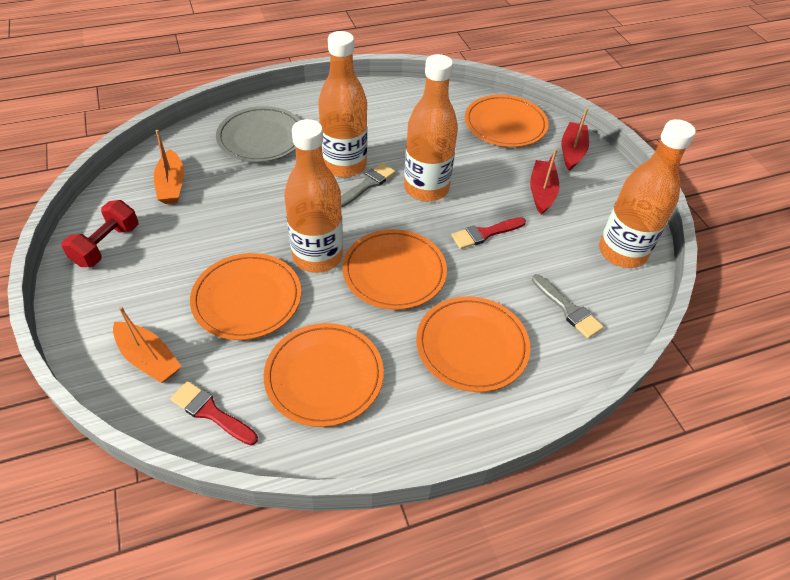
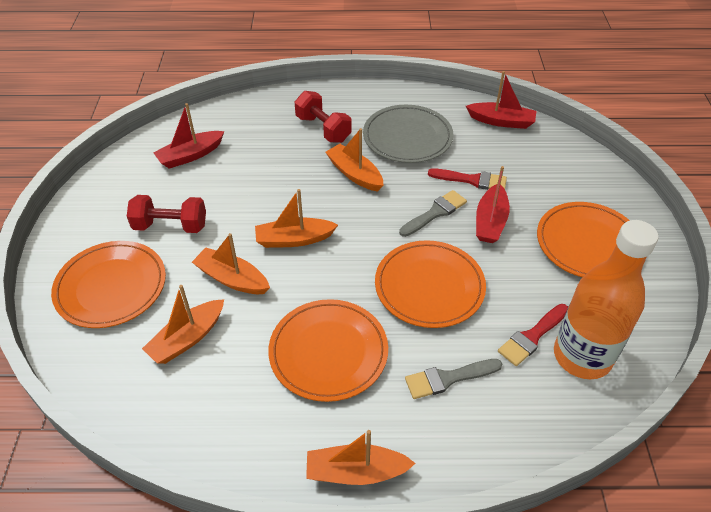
orange boat: [113,306,182,383] [154,130,184,204] = 2 -> [142,285,224,364] [192,233,270,294] [255,189,338,248] [306,430,416,485] [326,128,384,192] = 5
orange bottle: [284,119,343,273] [318,31,367,178] [404,54,458,201] [599,119,696,268] = 4 -> [554,220,658,379] = 1
orange plate: [190,253,301,340] [264,323,384,427] [342,229,447,310] [416,296,530,392] [465,95,549,147] = 5 -> [51,241,166,328] [268,299,388,402] [375,240,486,328] [537,202,630,278] = 4
red boat: [530,149,559,215] [561,108,589,171] = 2 -> [154,103,225,169] [466,71,536,129] [476,166,510,243] = 3
red dumbbell: [61,200,138,267] = 1 -> [127,195,206,233] [295,91,352,143] = 2

